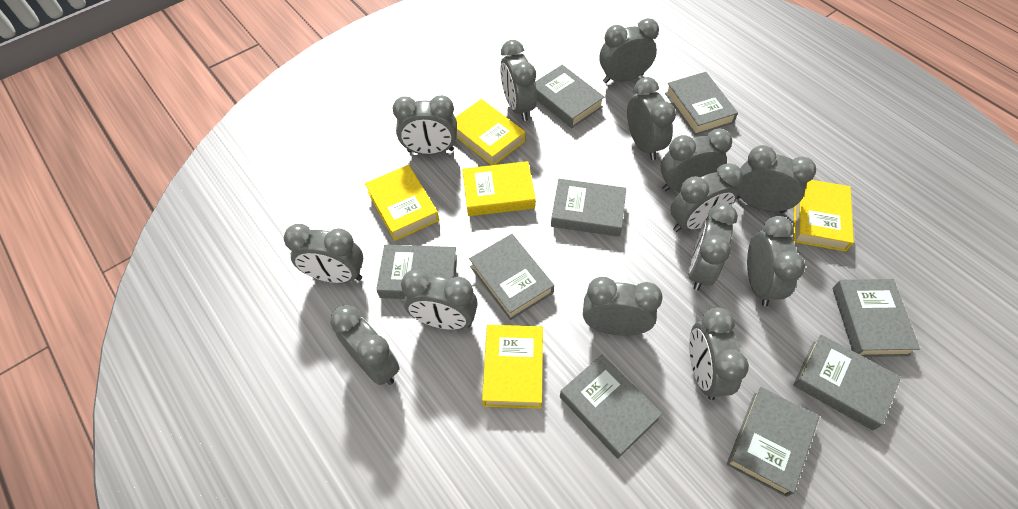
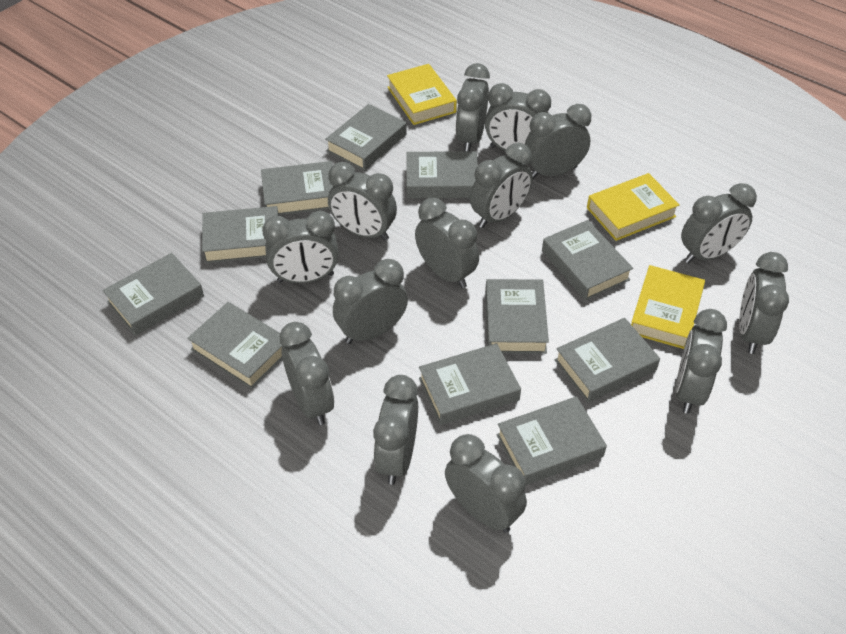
grey book: [376,245,457,299] [469,234,554,320] [535,65,604,128] [551,179,626,237] [560,354,662,459] [665,72,738,135] [727,387,819,497] [793,335,901,430] [833,279,920,357] = 9 -> [103,253,204,335] [187,302,282,389] [202,206,279,263] [261,161,334,215] [325,104,407,171] [406,151,478,198] [419,343,521,425] [485,279,549,354] [497,396,607,485] [542,220,633,300] [555,318,660,403] = 11
yellow book: [365,165,439,241] [455,99,525,165] [462,161,536,216] [482,325,543,409] [794,180,854,252] = 5 -> [387,64,457,125] [587,173,680,241] [631,265,705,349] = 3

